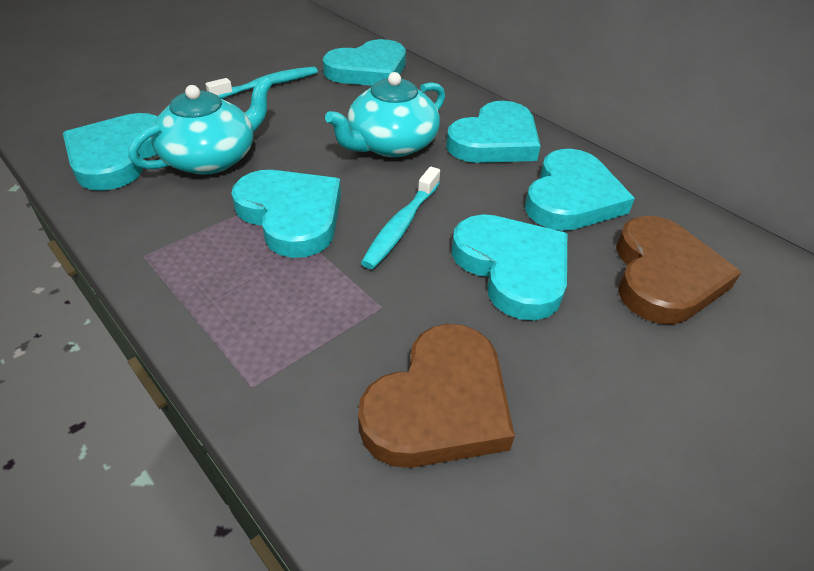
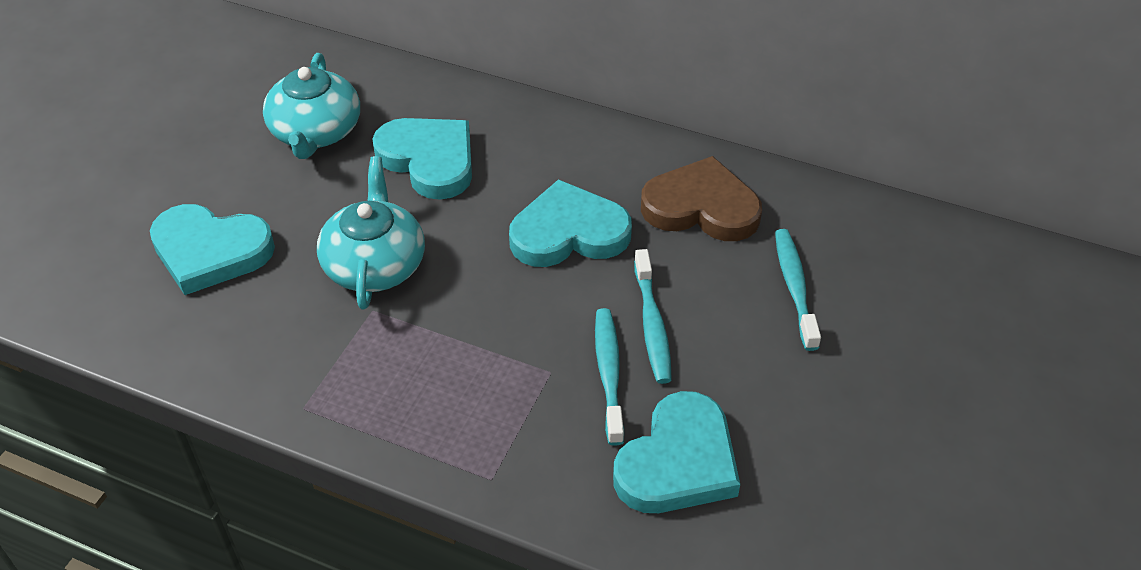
brown heart: [358,324,515,468] [616,216,742,324] = 2 -> [641,156,762,241] = 1
turquoise heart: [63,113,158,191] [231,170,341,258] [323,39,406,86] [446,101,541,163] [452,214,567,320] [525,149,635,231] = 6 -> [150,204,275,295] [372,118,472,200] [509,179,632,267] [613,391,740,513] = 4
turquoise toothbrush: [205,66,318,99] [361,167,440,269] = 2 -> [595,308,624,446] [634,249,672,384] [775,229,821,351] = 3

